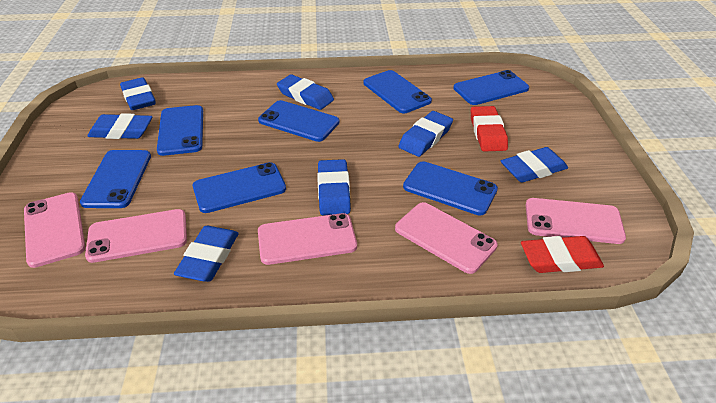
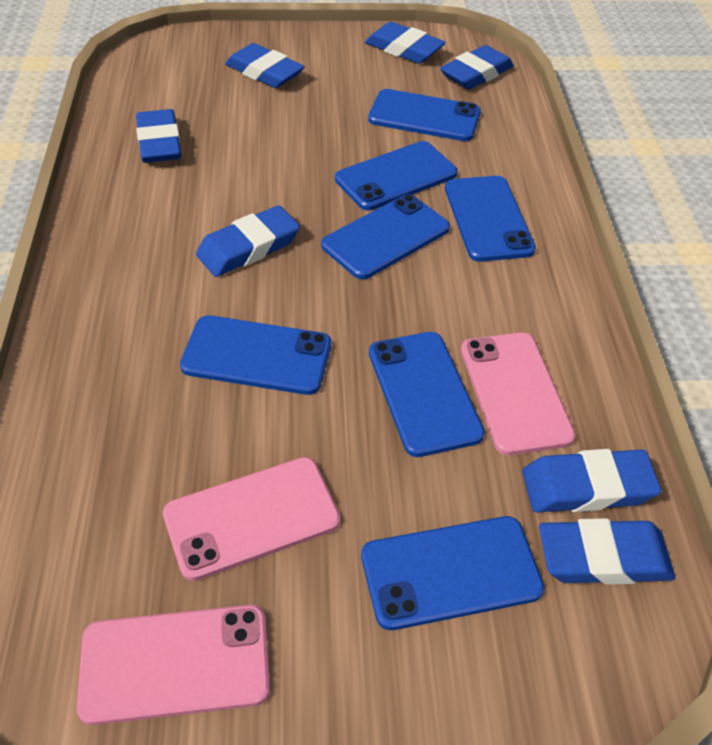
pink phone: [24,192,85,268] [85,209,187,263] [258,213,357,265] [395,202,498,274] [526,198,626,244] = 5 -> [77,605,270,725] [163,457,340,581] [461,332,576,455] = 3
red eraser: [471,106,508,151] [521,236,604,273] = 2 -> none = 0

